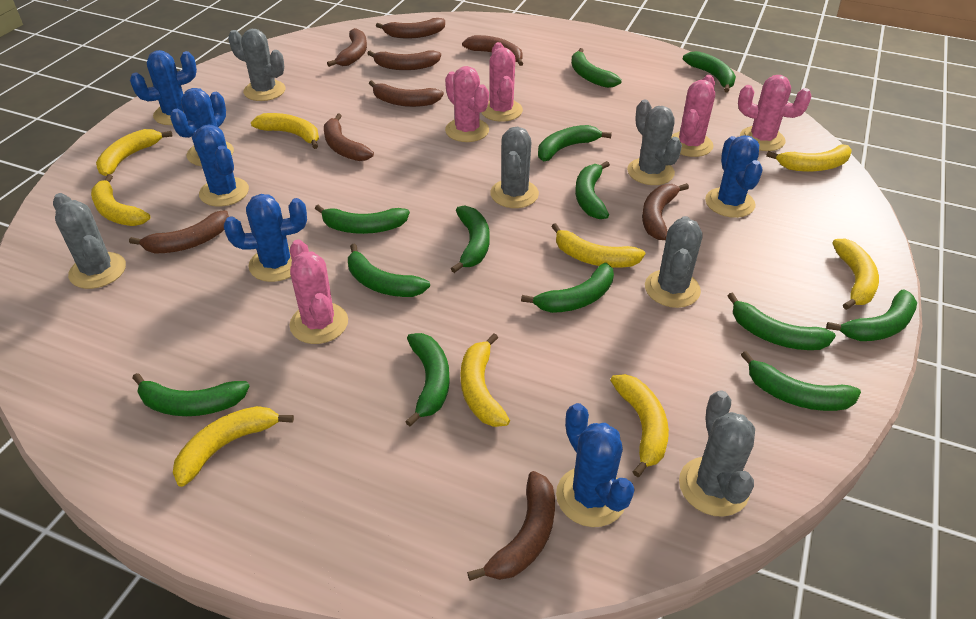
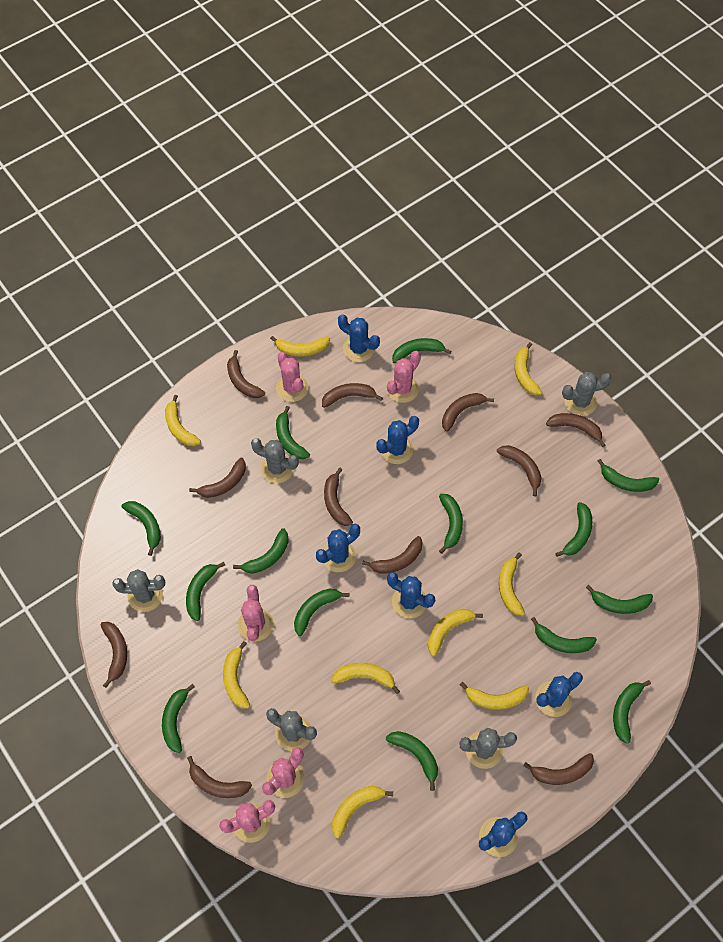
brown banana: [129,210,229,254] [324,113,374,161] [327,28,367,67] [367,51,441,70] [369,80,444,107] [376,18,445,38] [462,35,524,66] [467,471,555,581] [642,183,689,240] = 9 -> [101,622,127,688] [187,756,252,798] [189,457,246,498] [227,350,265,398] [322,383,383,408] [324,468,353,526] [362,536,423,574] [442,393,494,432] [497,445,541,496] [523,753,594,785] [546,413,605,447] = 11
green banana: [132,373,249,416] [315,205,410,234] [348,244,430,297] [405,333,450,426] [451,205,490,273] [521,263,614,313] [538,125,612,161] [571,48,622,88] [575,161,610,219] [683,51,736,92] [727,293,836,350] [741,351,861,411] [826,290,917,341] = 13 -> [122,501,161,556] [162,684,195,753] [186,562,225,621] [233,528,289,574] [276,406,310,459] [294,588,349,636] [386,731,438,791] [392,338,451,364] [439,494,463,554] [531,617,597,653] [555,502,592,557] [586,585,653,614] [598,459,659,492] [613,680,651,744] = 14
grey cactus: [53,193,126,289] [228,29,285,101] [490,127,539,208] [627,100,682,185] [645,216,703,308] [679,390,755,517] = 6 -> [112,569,165,612] [251,438,299,483] [266,708,317,751] [459,728,517,769] [562,372,611,416] = 5

